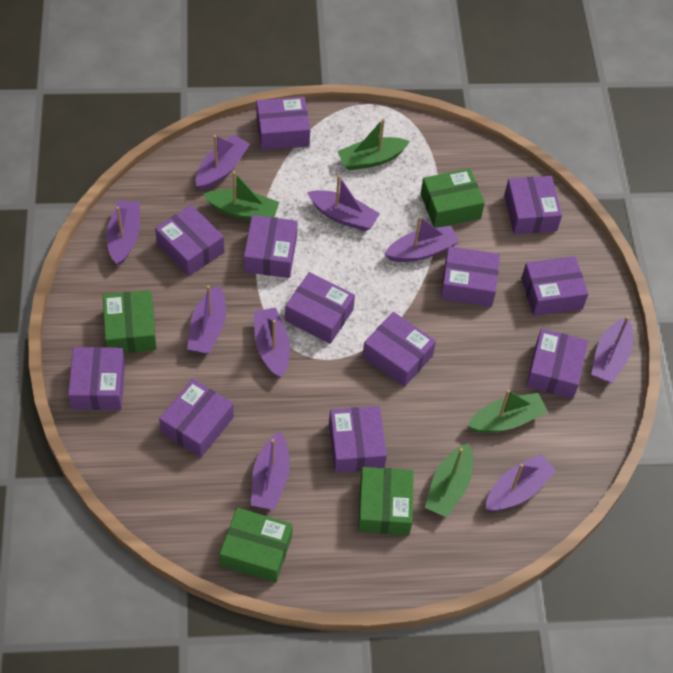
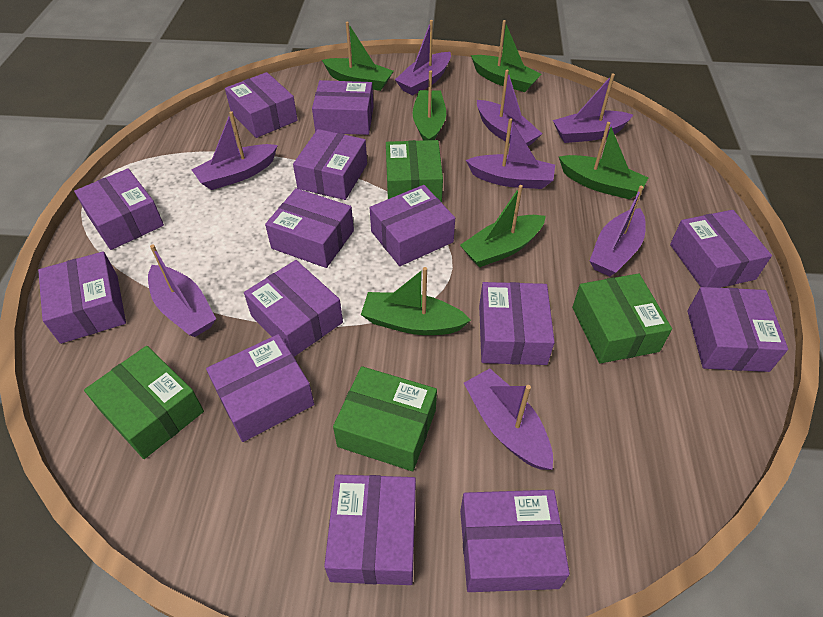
green boat: [203,171,279,220] [337,118,410,170] [425,443,473,517] [468,390,548,433] = 4 -> [322,22,394,91] [361,267,471,335] [412,70,446,141] [460,185,546,267] [471,20,541,92] [559,122,648,199] = 6
purple boat: [106,200,140,266] [187,285,226,354] [196,135,250,190] [251,432,290,510] [254,308,290,378] [307,175,380,231] [384,216,459,262] [485,454,557,511] [591,316,633,383] = 9 -> [148,245,216,337] [192,111,278,190] [395,20,451,95] [464,369,553,470] [466,118,555,189] [477,70,542,146] [553,74,633,143] [590,186,646,276] = 8
purple box: [68,347,125,410] [155,205,224,276] [159,379,234,458] [244,215,298,278] [256,97,310,150] [285,272,355,344] [329,406,387,473] [362,312,436,387] [440,246,500,307] [504,176,562,235] [521,256,588,316] [526,328,588,399] = 12 -> [38,251,126,344] [74,169,164,250] [206,334,314,442] [225,72,298,138] [244,260,343,357] [265,188,354,268] [293,129,367,200] [312,80,374,135] [324,474,416,585] [370,185,455,266] [460,490,570,592] [479,282,555,365] [670,210,772,288] [687,287,788,372] = 14

